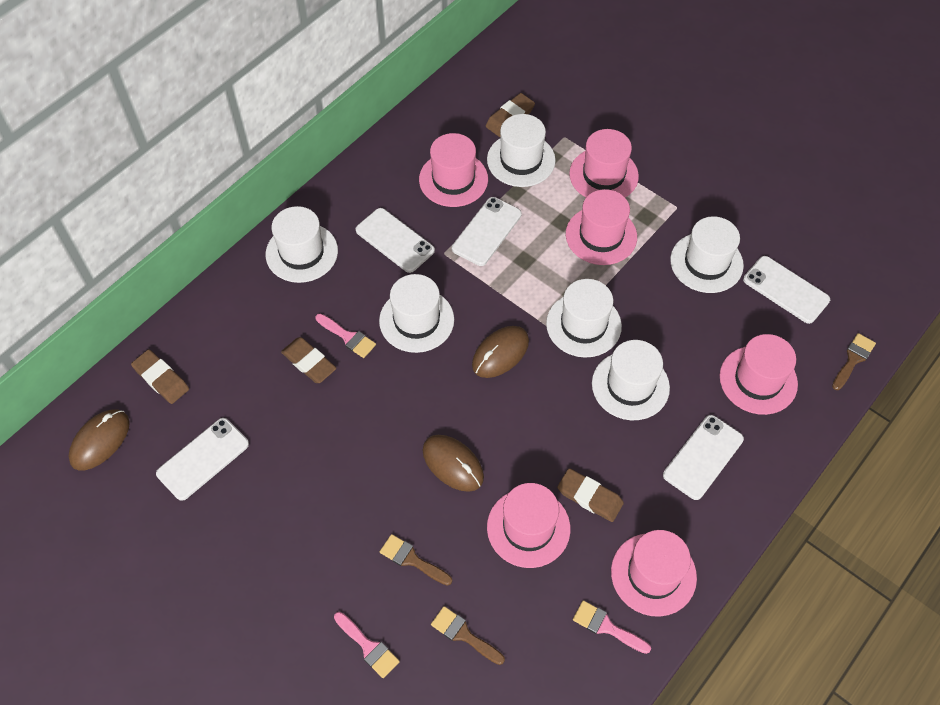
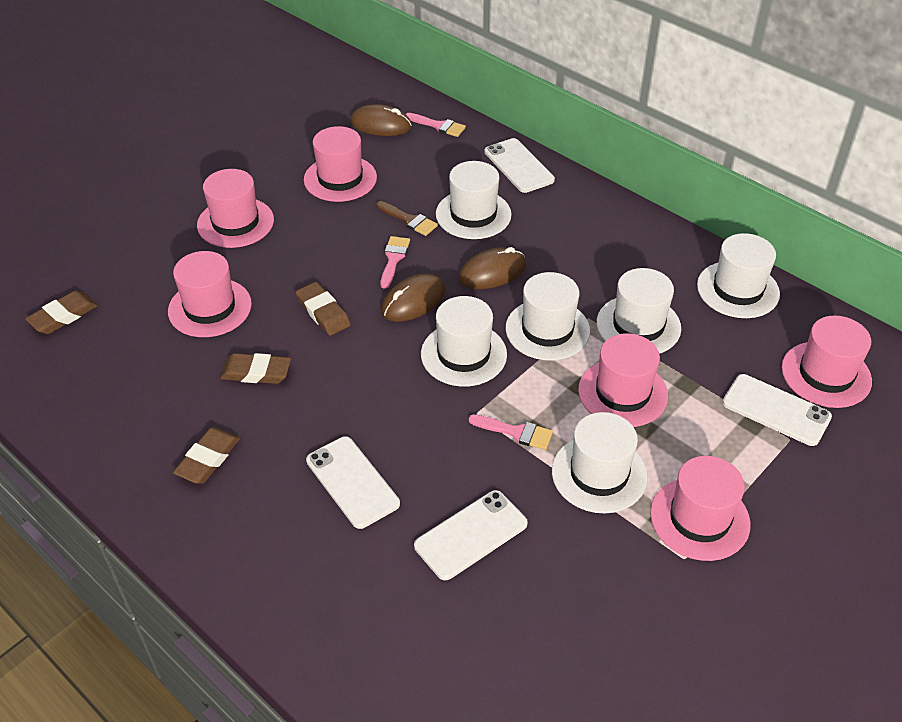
brown brush: [380,534,452,586] [431,606,505,665] [832,333,876,390] = 3 -> [376,201,438,236] = 1
white phone: [156,418,249,501] [356,208,435,273] [452,197,522,266] [663,415,744,500] [743,256,830,324] = 5 -> [306,436,400,529] [414,490,528,580] [485,138,555,193] [722,374,832,446] = 4

